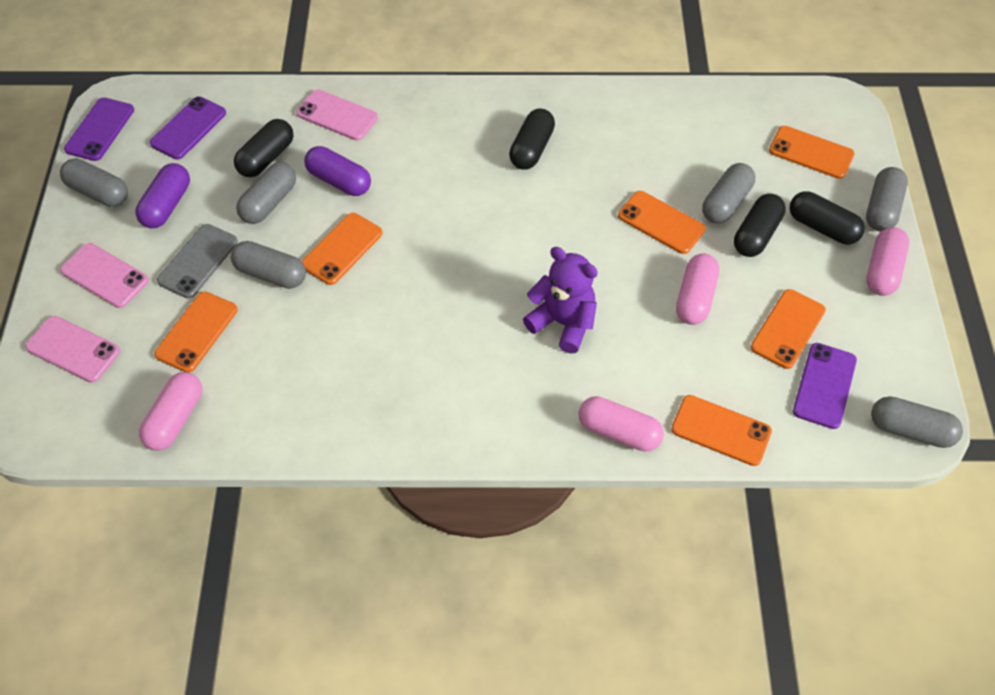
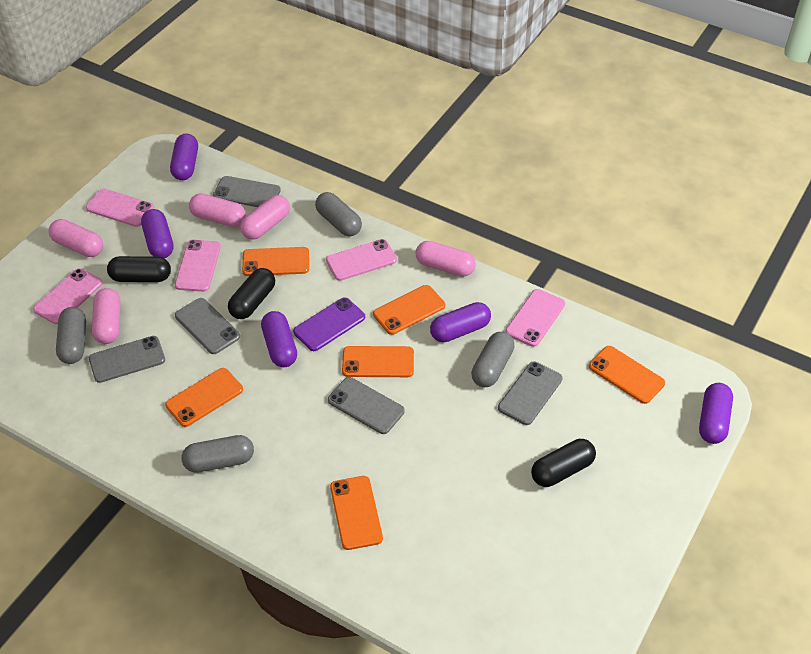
black capsule: [234,119,293,177] [509,108,555,170] [734,194,786,257] [790,191,865,244] = 4 -> [107,256,171,282] [228,268,275,319] [531,439,596,487] = 3
grey capsule: [60,159,128,207] [231,241,306,289] [236,162,296,224] [702,163,755,224] [866,167,908,232] [871,396,963,448] = 6 -> [56,307,86,364] [182,435,254,473] [315,192,362,236] [471,332,515,387] = 4
grey phone: [157,224,238,298] = 1 -> [89,336,165,383] [175,298,240,354] [213,176,281,207] [328,377,405,434] [498,361,563,425] = 5
pink capsule: [139,372,202,451] [579,396,664,452] [676,254,719,325] [866,227,909,296] = 4 -> [49,219,103,257] [92,288,121,344] [189,194,246,227] [240,195,290,240] [415,241,476,277] = 5
pink phone: [25,316,120,383] [60,243,149,308] [296,89,378,141] = 3 -> [33,268,103,324] [86,189,154,227] [175,240,221,292] [326,239,397,281] [506,289,565,347] = 5
purple capsule: [135,163,190,228] [304,146,371,196] = 2 -> [141,209,173,258] [170,134,198,180] [261,311,297,367] [430,302,491,342] [699,383,733,444] = 5
purple phone: [64,98,134,161] [150,96,226,159] [793,343,857,429] = 3 -> [293,297,365,351] = 1
purple teddy bear: [523,247,598,354] = 1 -> none = 0

